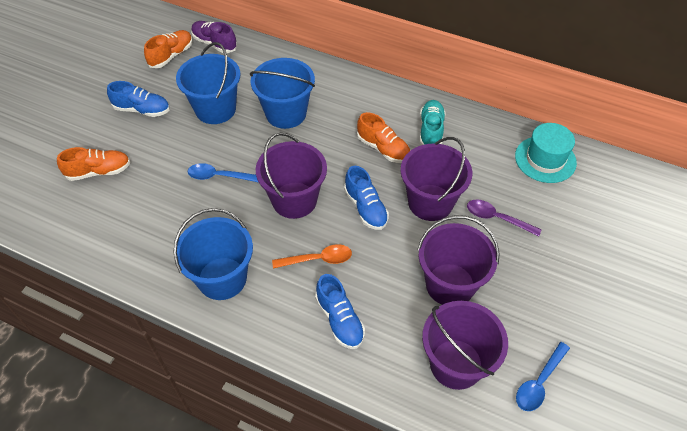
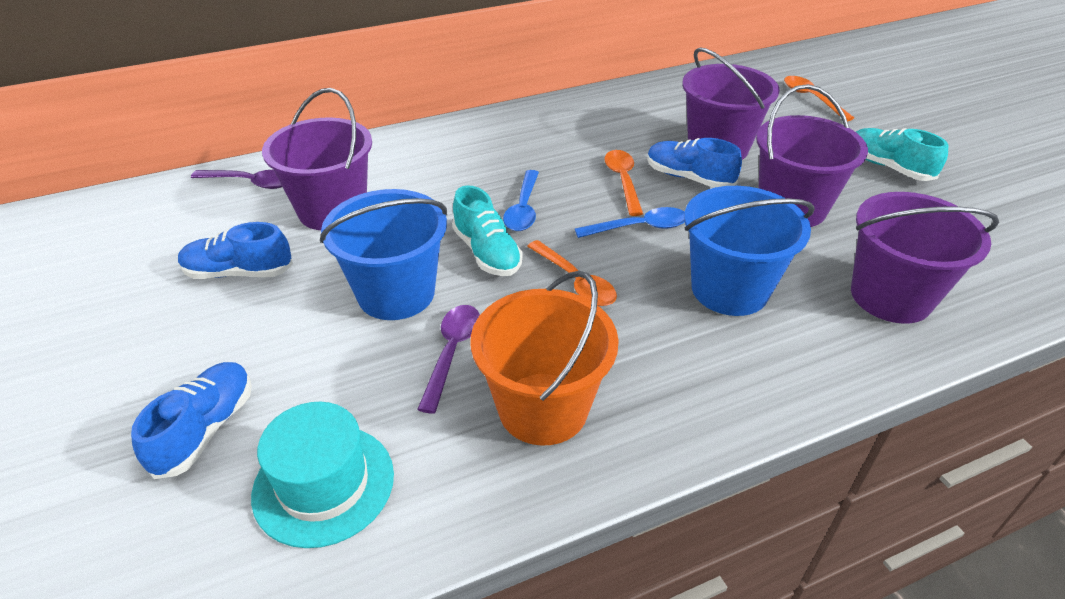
blue bucket: [173,208,253,300] [176,42,240,124] [250,58,315,129] = 3 -> [320,189,447,320] [684,186,815,316] = 2
orange bucket: none = 0 -> [471,271,619,446] = 1
orange shoe: [57,147,130,181] [144,30,193,68] [357,112,410,163] = 3 -> none = 0
orange spoon: [272,244,352,268] = 1 -> [527,240,617,306] [604,150,643,216] [784,76,854,121] = 3
purple shoe: [191,21,237,53] = 1 -> none = 0
purple spoon: [467,199,542,237] = 1 -> [191,170,282,189] [417,305,480,414] = 2
turquoise shoe: [420,100,445,145] = 1 -> [452,185,522,276] [856,128,949,181] = 2

